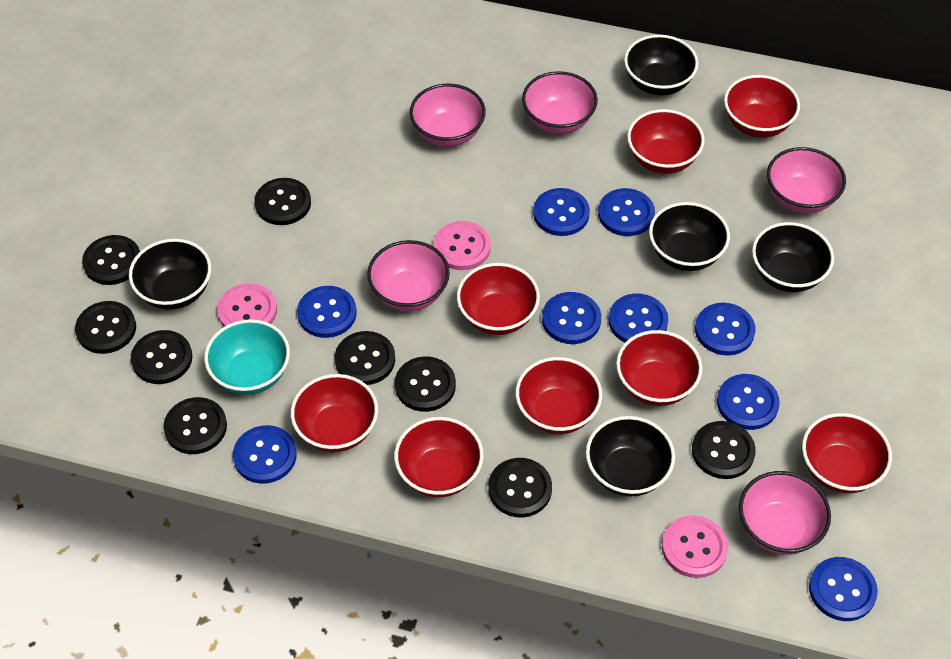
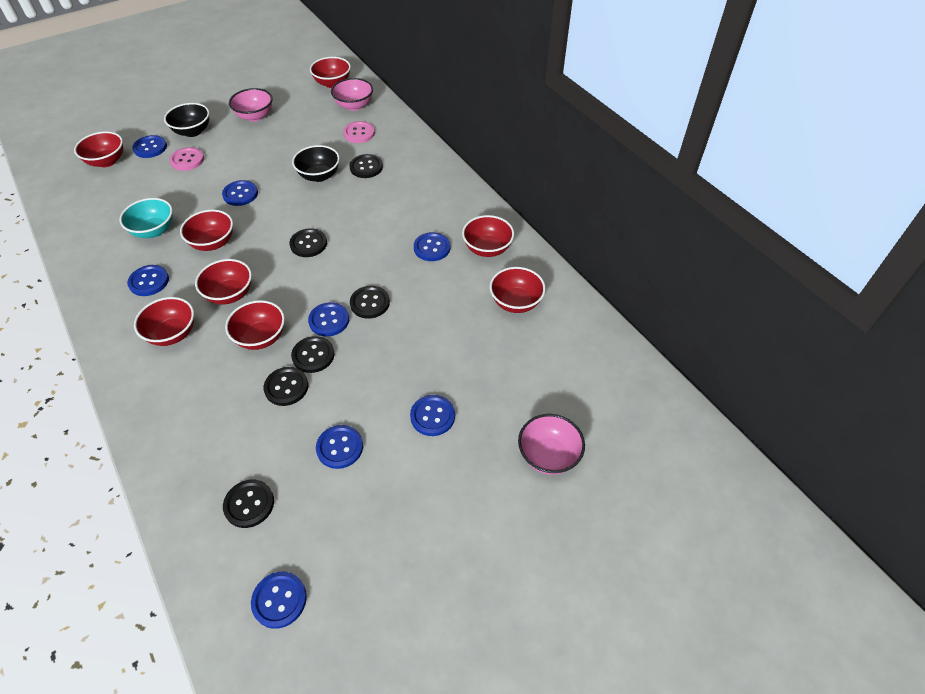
black bowl: [129,239,211,310] [586,416,675,496] [624,35,698,95] [649,202,730,271] [752,222,834,292] = 5 -> [164,103,210,137] [292,145,340,182] = 2
black button: [75,301,136,354] [82,235,140,285] [131,330,192,384] [164,397,227,454] [255,178,311,225] [335,331,395,385] [395,356,456,412] [488,458,552,517] [692,421,756,479] = 9 -> [223,479,274,528] [264,367,309,406] [289,228,327,257] [291,336,335,373] [349,154,383,178] [350,286,390,319] = 6
blue button: [233,425,297,484] [297,286,357,338] [533,188,590,236] [542,292,601,344] [598,188,655,236] [609,294,668,343] [695,303,756,355] [717,374,780,430] [809,557,878,621] = 9 -> [127,265,169,296] [132,135,167,158] [222,180,258,206] [251,572,307,629] [308,302,349,337] [316,425,363,469] [410,395,455,436] [414,232,450,261] = 8
pink bowl: [367,240,450,311] [410,84,486,147] [522,71,598,134] [739,471,831,555] [767,147,846,214] = 5 -> [229,88,273,122] [331,78,373,111] [518,414,585,475] = 3
pink button: [217,283,277,327] [434,221,491,270] [662,515,728,578] = 3 -> [169,147,204,171] [343,121,375,143] = 2

